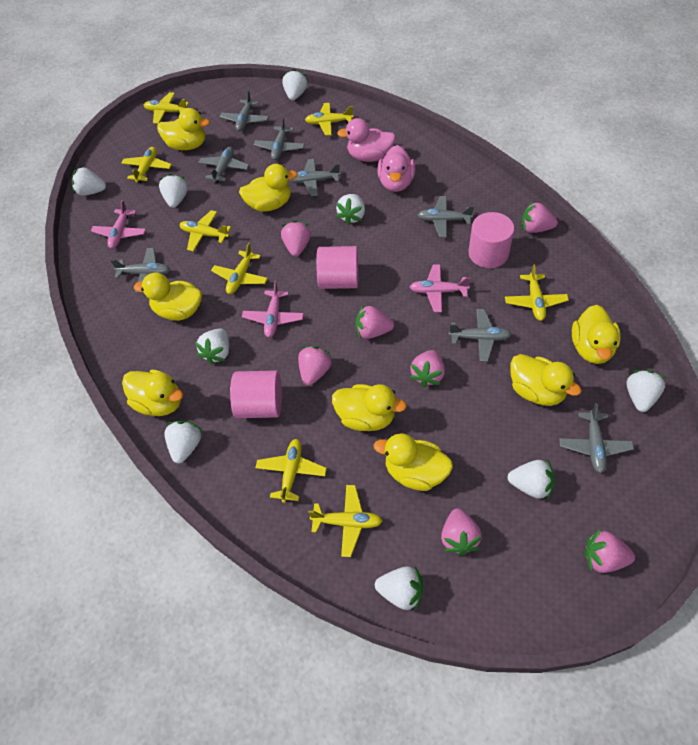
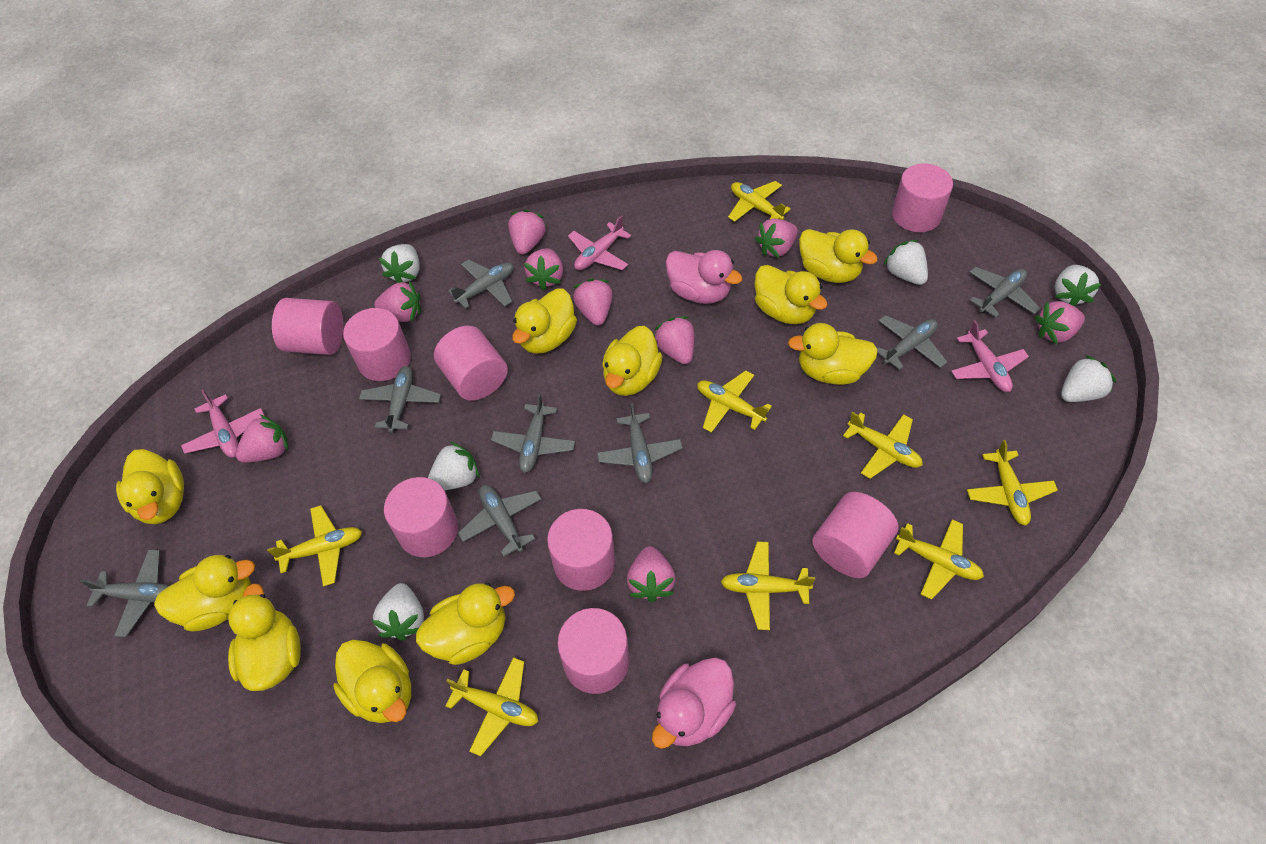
pink cylinder: [230,370,282,418] [316,246,358,289] [468,212,514,268] = 3 -> [272,298,343,355] [343,308,411,381] [384,477,458,558] [434,326,508,401] [547,509,615,591] [557,608,629,694] [812,492,899,578] [892,163,953,232] = 8
pink strawberry: [281,220,311,257] [298,346,333,386] [356,305,394,339] [410,350,445,387] [441,508,482,556] [521,201,558,233] [584,529,635,573] = 7 -> [236,414,288,463] [374,281,421,322] [508,209,547,255] [524,248,563,290] [573,279,613,326] [627,546,676,602] [654,316,694,364] [755,219,798,258] [1035,301,1085,344] = 9
white strawberry: [72,166,106,196] [159,174,188,208] [164,421,202,463] [195,329,229,365] [282,69,308,100] [336,194,365,225] [375,566,423,612] [507,459,555,499] [626,370,666,412] = 9 -> [371,583,424,641] [379,244,420,283] [428,441,480,490] [883,240,928,285] [1054,265,1101,306] [1061,355,1116,402] = 6
yellow duck: [122,369,183,416] [134,272,202,321] [157,108,210,150] [239,164,298,212] [332,384,407,431] [374,433,453,491] [510,354,582,406] [572,305,621,364] = 8 -> [116,449,184,524] [154,555,255,632] [228,584,301,691] [333,640,411,723] [416,583,515,665] [512,289,577,354] [602,326,663,396] [754,265,828,324] [788,323,878,385] [799,229,878,283] = 10

